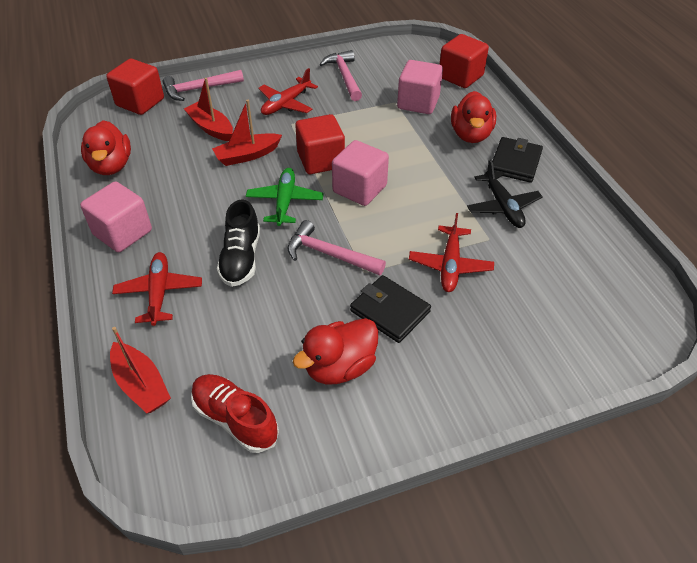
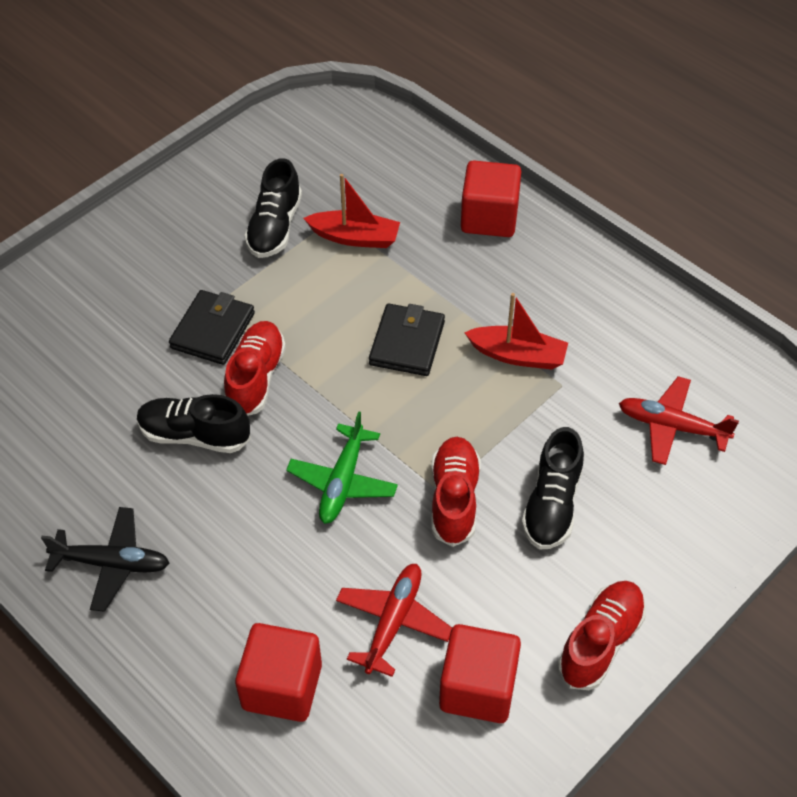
black shoe: [217,199,260,287] = 1 -> [137,394,251,453] [244,158,302,258] [521,427,584,550] = 3
pink cube: [80,182,152,252] [332,140,389,206] [397,60,443,114] = 3 -> none = 0
pink hammer: [163,70,244,101] [287,220,386,275] [320,50,362,101] = 3 -> none = 0
red boat: [110,327,171,413] [184,78,233,141] [212,100,282,166] = 3 -> [304,174,400,248] [464,293,568,369] = 2
red duck: [81,120,131,175] [293,318,378,385] [451,91,496,143] = 3 -> none = 0
red plane: [112,252,202,326] [258,68,318,115] [409,213,494,292] = 3 -> [336,564,452,677] [619,376,739,465] = 2
red shoe: [191,374,279,453] = 1 -> [224,321,286,416] [431,437,481,547] [558,581,646,690] = 3

